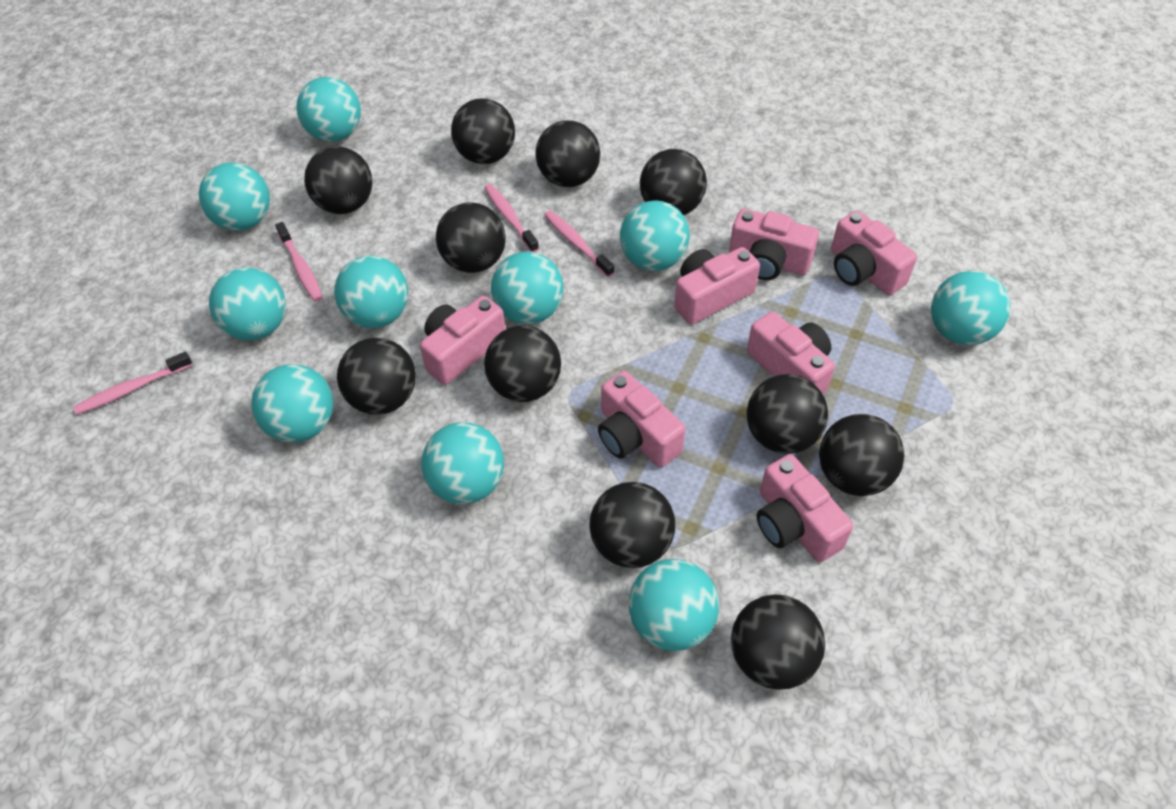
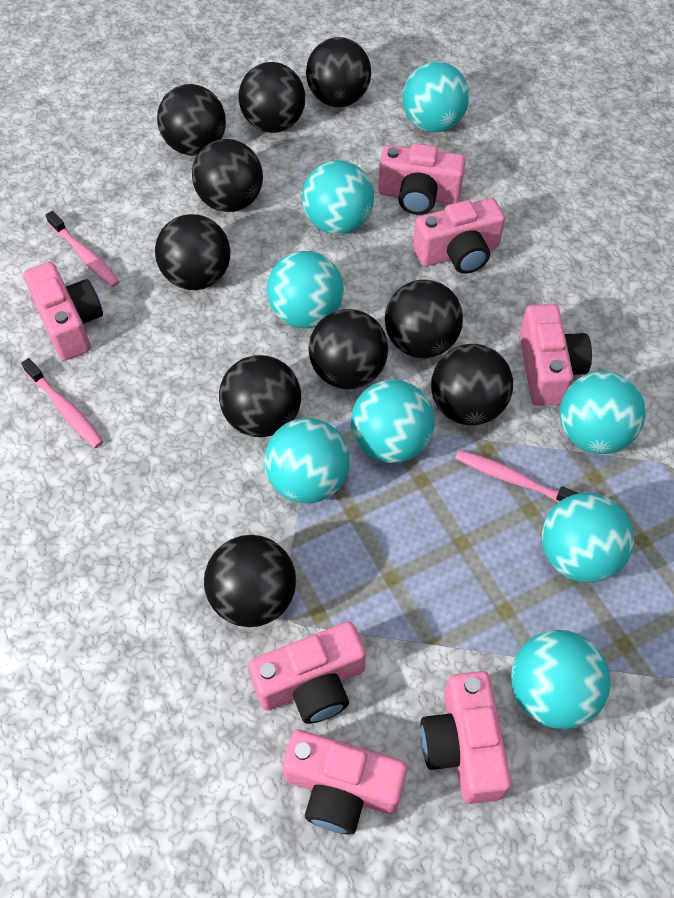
black ball: [304,146,373,214] [337,338,416,415] [436,202,506,273] [451,98,515,164] [484,326,561,402] [535,120,600,187] [589,482,675,568] [640,149,707,215] [731,594,825,690] [747,374,828,454] [819,414,904,496] = 11 -> [155,214,230,290] [157,84,226,156] [192,139,263,212] [204,535,296,627] [219,355,301,437] [239,62,305,133] [306,37,371,107] [308,309,388,389] [385,280,463,358] [431,344,513,425] = 10
pink toothbrush: [73,352,192,415] [275,222,323,302] [484,184,539,252] [544,210,614,277] = 4 -> [21,358,104,448] [45,211,119,287] [455,450,578,502] = 3
turquoise ball: [199,163,270,231] [209,267,286,340] [251,364,333,443] [296,77,361,142] [334,255,408,328] [421,422,504,504] [491,251,563,324] [620,200,690,271] [629,559,719,651] [931,271,1010,345] = 10 -> [264,418,350,503] [267,251,344,328] [302,160,374,235] [351,379,435,463] [402,62,469,133] [511,630,611,729] [542,493,634,583] [560,371,646,454] = 8

